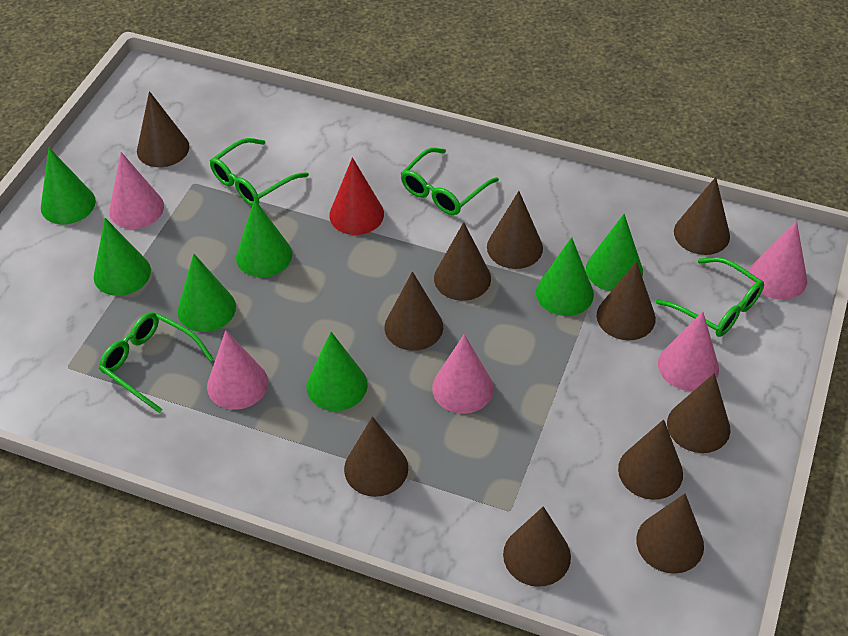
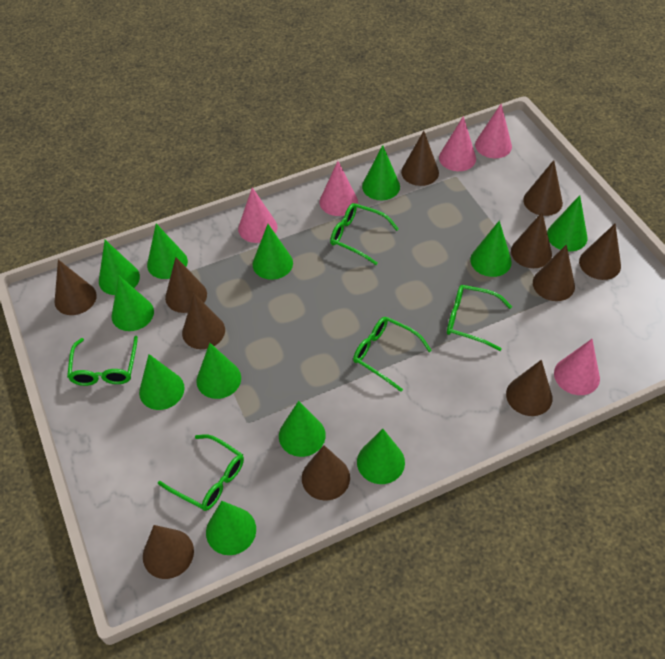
green cone: [41,148,96,224] [94,218,151,296] [178,254,236,332] [236,199,292,277] [306,332,368,411] [536,237,594,316] [586,214,643,292] = 7 -> [99,240,140,295] [112,276,154,331] [139,354,185,410] [147,223,188,279] [196,343,241,399] [206,501,256,555] [253,224,293,280] [279,401,326,457] [357,429,405,484] [362,145,400,200] [470,220,512,277] [547,195,587,251] = 12
green glasses: [99,312,213,413] [210,138,309,205] [400,148,499,215] [656,257,764,337] = 4 -> [67,336,138,386] [158,434,244,511] [330,203,399,265] [353,317,432,392] [447,285,512,351] = 5
red cone: [329,157,384,235] = 1 -> none = 0

